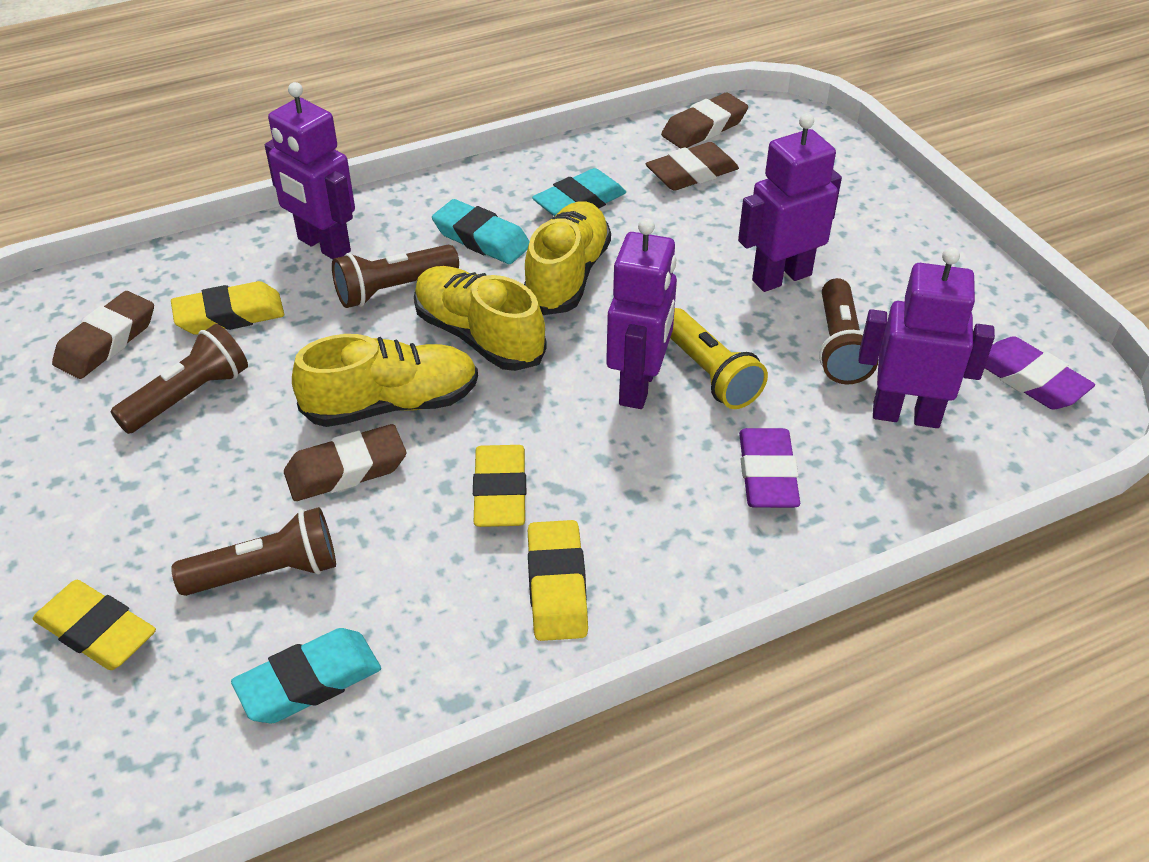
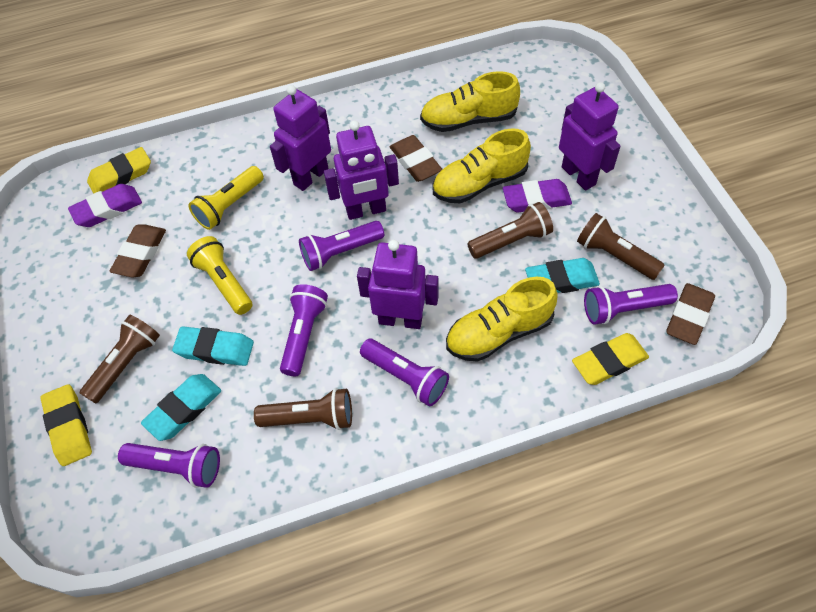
brown eraser: [52,291,154,379] [284,424,406,501] [646,142,739,191] [661,93,748,149] = 4 -> [109,224,166,278] [390,135,442,182] [667,283,715,345] = 3
purple flashlight: none = 0 -> [118,443,220,488] [280,284,328,376] [299,221,384,271] [360,339,449,406] [584,284,678,325] = 5
yellow eraser: [33,580,156,670] [171,281,285,335] [473,445,526,527] [528,520,588,641] = 4 -> [40,384,92,466] [87,147,151,194] [572,333,649,385] = 3
yellow flashlight: [670,308,768,409] = 1 -> [187,236,252,315] [188,166,264,230] = 2

